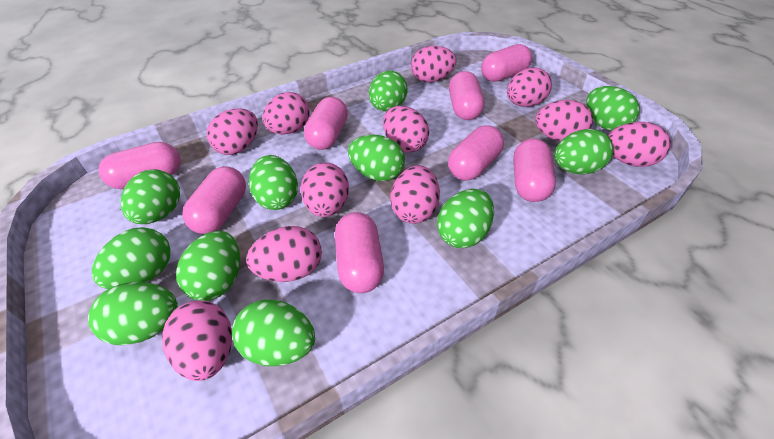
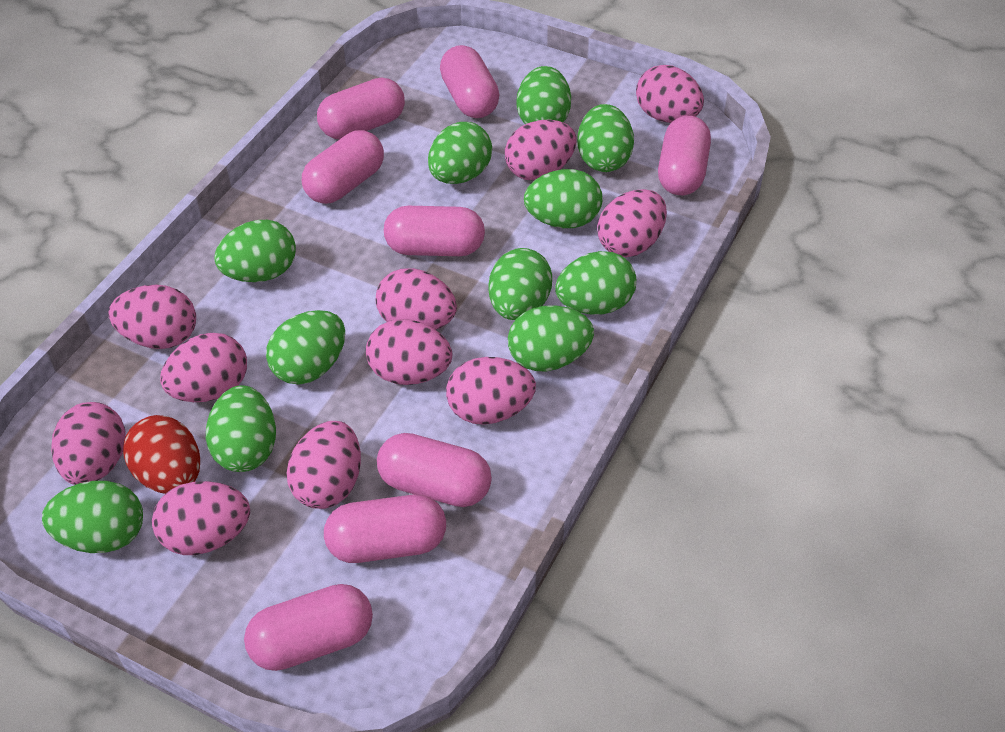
red egg: none = 0 -> [123,415,200,494] = 1

